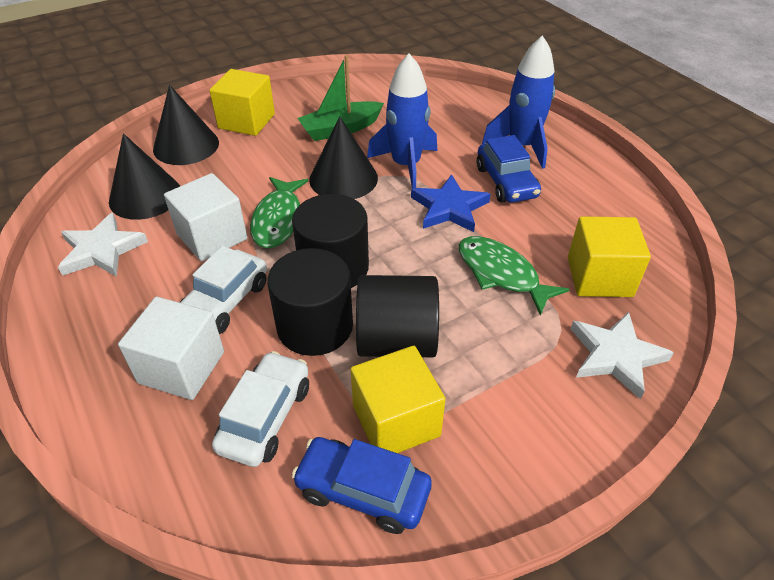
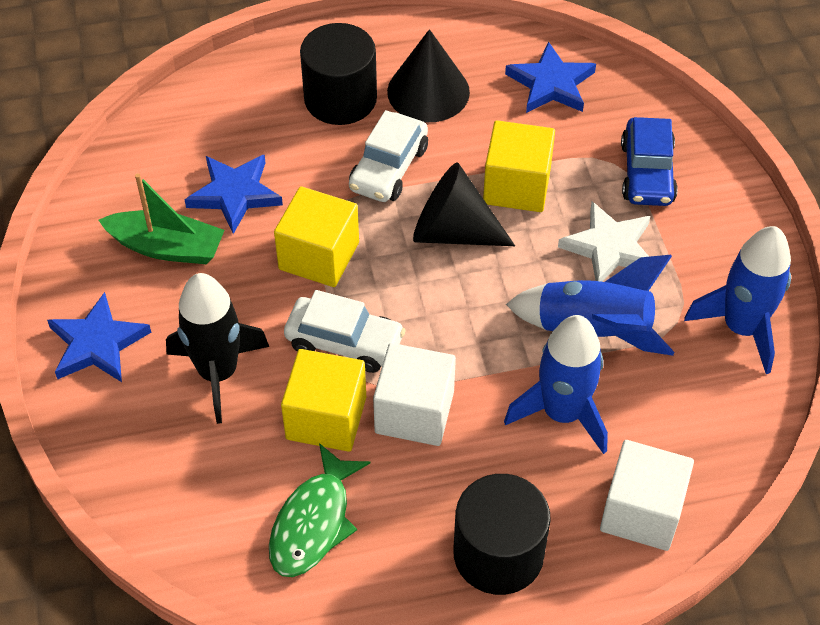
black cone: [109,133,180,220] [153,85,219,165] [309,116,378,199] = 3 -> [387,29,470,123] [413,162,515,246] = 2
black cylinder: [267,248,353,356] [292,194,369,288] [356,275,439,357] = 3 -> [300,23,377,125] [454,474,551,595] = 2
black rocket: none = 0 -> [166,273,269,424] = 1
blue car: [292,437,432,534] [477,135,541,203] = 2 -> [621,117,678,206] = 1
blue rocket: [367,53,437,189] [482,35,555,169] = 2 -> [504,315,608,454] [506,255,674,356] [684,226,791,374] = 3
blue star: [411,174,491,232] = 1 -> [47,292,151,382] [185,154,283,234] [505,41,596,113] = 3
green fish: [250,177,308,248] [459,236,569,316] = 2 -> [269,443,370,577] = 1
white star: [58,213,148,277] [571,312,674,399] = 2 -> [558,201,650,282] = 1

